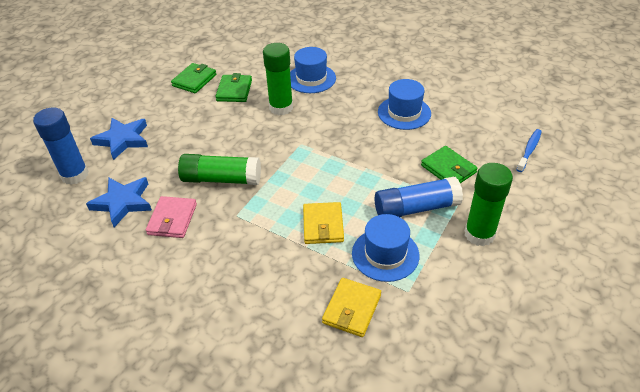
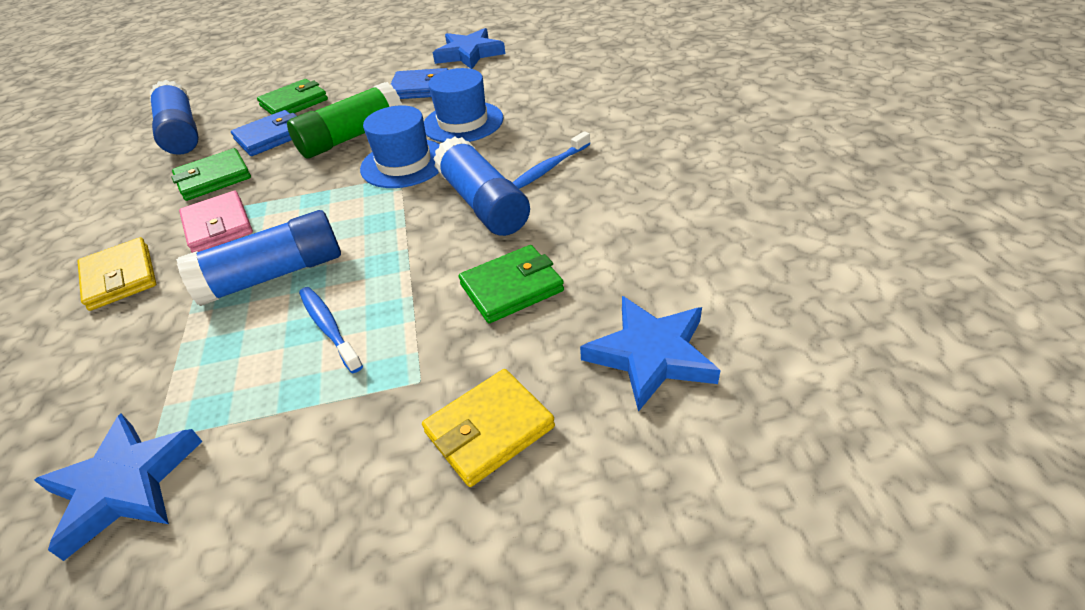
blue glue stick: [33,107,89,185] [375,177,463,217] = 2 -> [149,80,199,155] [176,210,341,306] [433,136,530,236] = 3
blue hat: [290,47,336,93] [352,214,419,282] [378,79,431,130] = 3 -> [360,106,440,188] [424,68,504,142] = 2
blue star: [86,177,152,228] [90,118,148,160] = 2 -> [34,414,203,561] [433,28,505,69] [580,296,721,412] = 3
blue toothbrush: [517,129,542,172] = 1 -> [299,287,363,373] [512,131,590,189] = 2
blue wallet: none = 0 -> [231,110,297,156] [390,68,448,99] = 2
green glue stick: [178,154,261,185] [263,43,293,115] [465,163,513,246] = 3 -> [287,82,402,158] = 1

